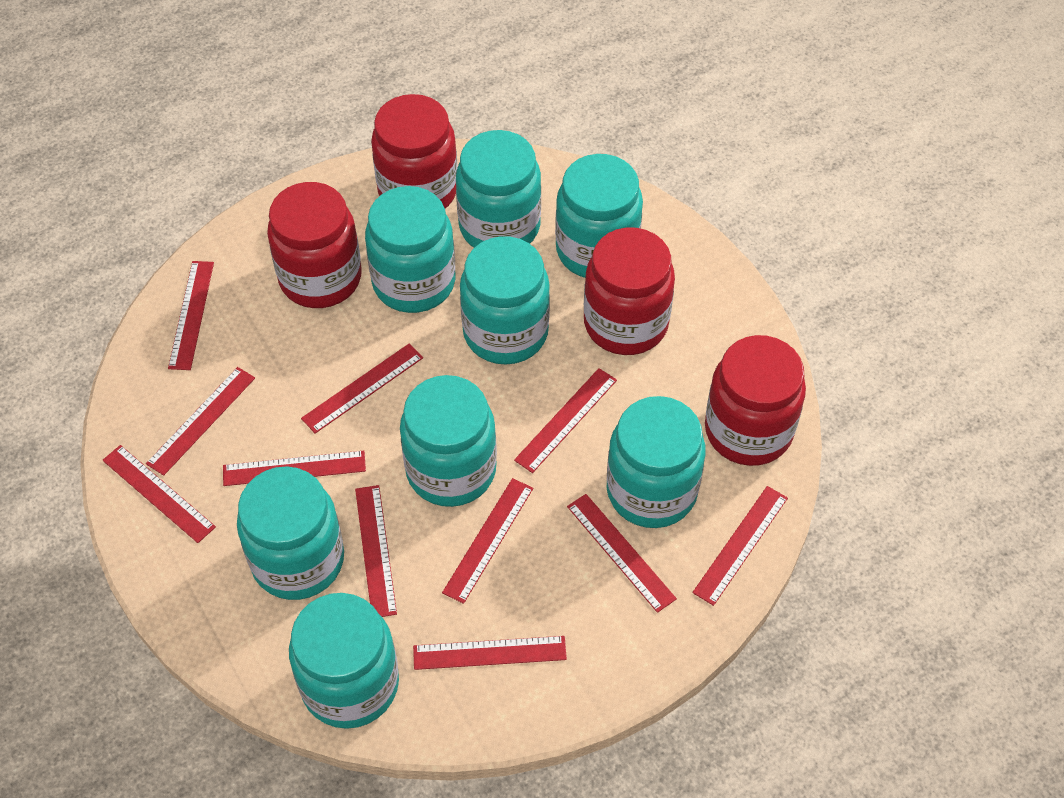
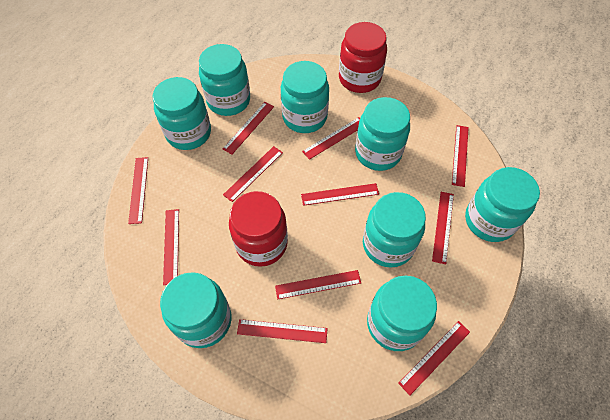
red jar: [267,182,362,308] [371,94,458,208] [584,227,675,355] [705,335,806,466] = 4 -> [229,191,288,267] [339,22,387,93] = 2

